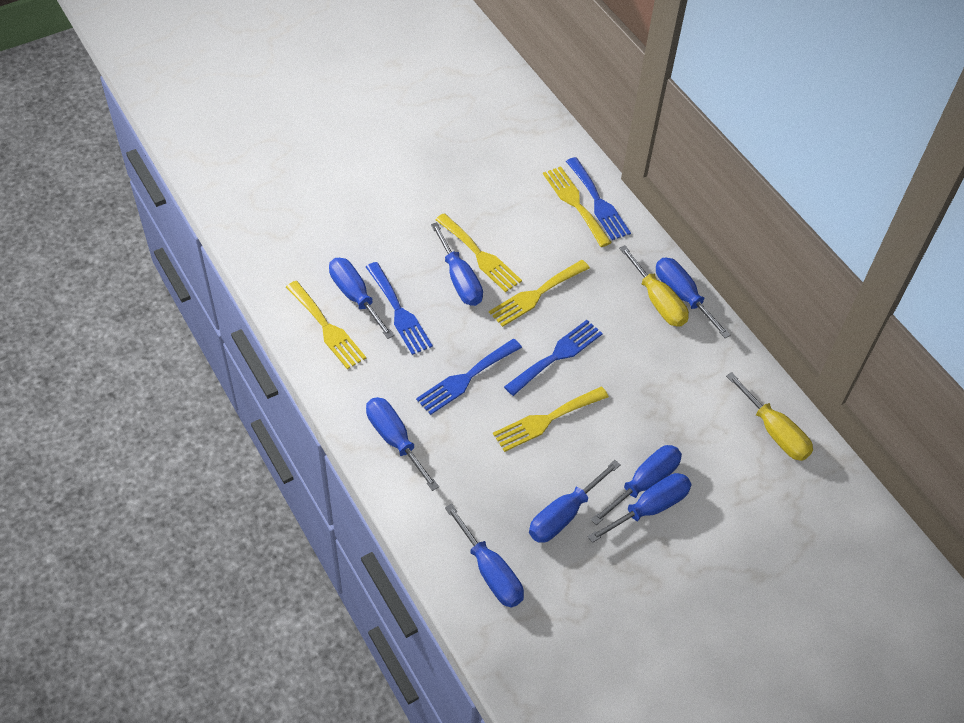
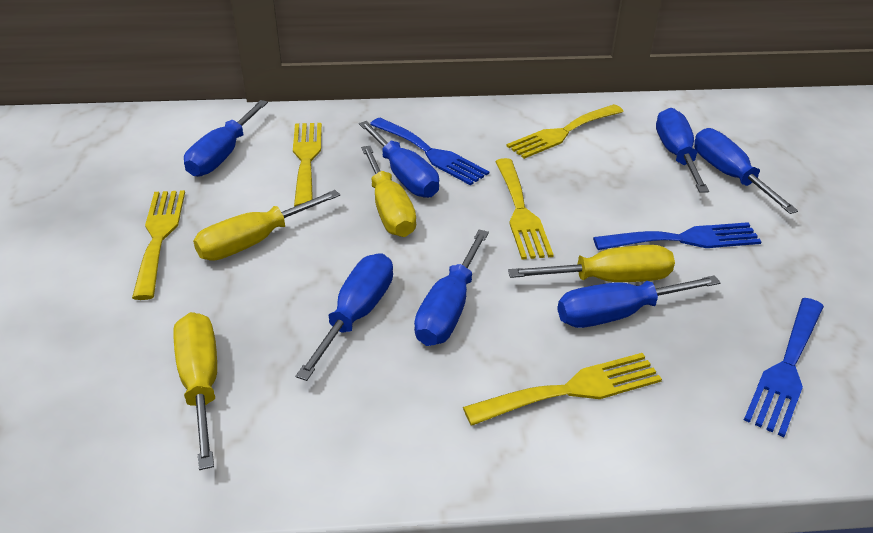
blue fork: [366,262,433,355] [416,339,522,415] [504,320,603,396] [566,157,631,240] = 4 -> [370,118,489,185] [593,222,762,250] [744,298,824,437] = 3
blue screwdriver: [329,258,394,339] [366,397,439,491] [431,222,483,306] [445,504,524,607] [529,460,620,543] [587,473,692,543] [591,445,682,525] [656,258,731,338] = 8 -> [184,100,268,177] [295,253,393,381] [359,121,439,198] [414,229,489,346] [557,275,721,328] [656,108,709,192] [694,128,798,214] = 7
yellow screwdriver: [619,245,689,327] [726,372,813,461] = 2 -> [173,312,217,470] [193,190,340,261] [361,146,416,237] [508,245,675,282] = 4

